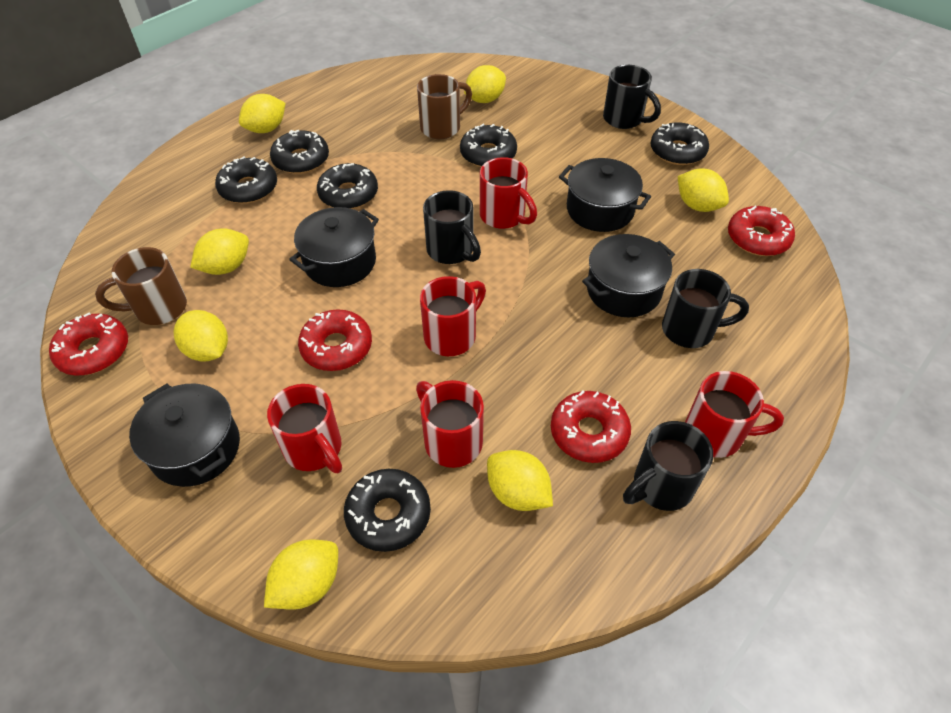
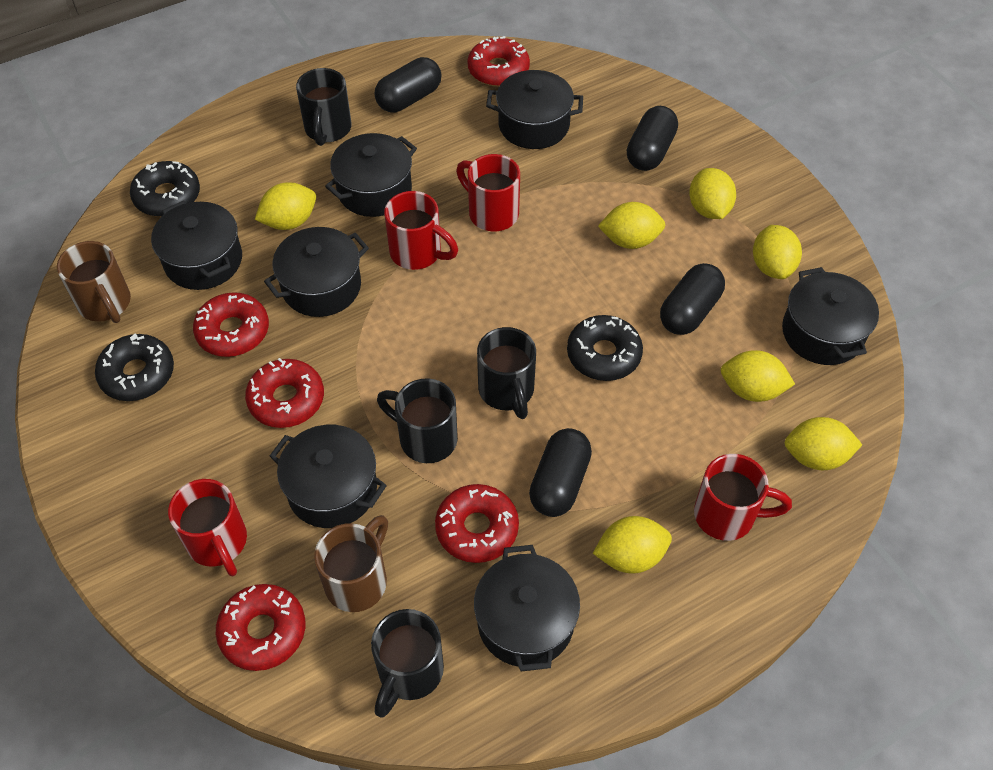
black capsule: none = 0 -> [374,57,441,112] [529,428,592,517] [627,106,678,171] [660,263,725,335] = 4
black donut: [215,156,277,204] [270,130,329,174] [317,163,378,209] [344,469,431,552] [460,124,517,167] [651,122,709,165] = 6 -> [95,334,174,401] [130,161,200,217] [567,315,643,381] = 3
black pot: [129,383,240,487] [289,207,379,287] [559,158,651,232] [582,234,675,317] = 4 -> [151,200,242,290] [264,227,369,317] [270,425,387,528] [325,133,417,217] [474,545,580,672] [486,70,583,149] [782,267,879,365] = 7
red donut: [49,312,128,375] [298,309,372,371] [551,391,631,463] [728,206,795,256] = 4 -> [193,292,269,357] [216,584,305,671] [245,358,324,428] [435,484,519,563] [467,36,530,86] = 5
red mug: [267,384,342,473] [416,380,484,468] [420,276,486,356] [480,157,537,229] [685,371,784,458] = 5 -> [168,479,247,576] [384,191,458,270] [456,154,520,232] [694,454,792,541] = 4

